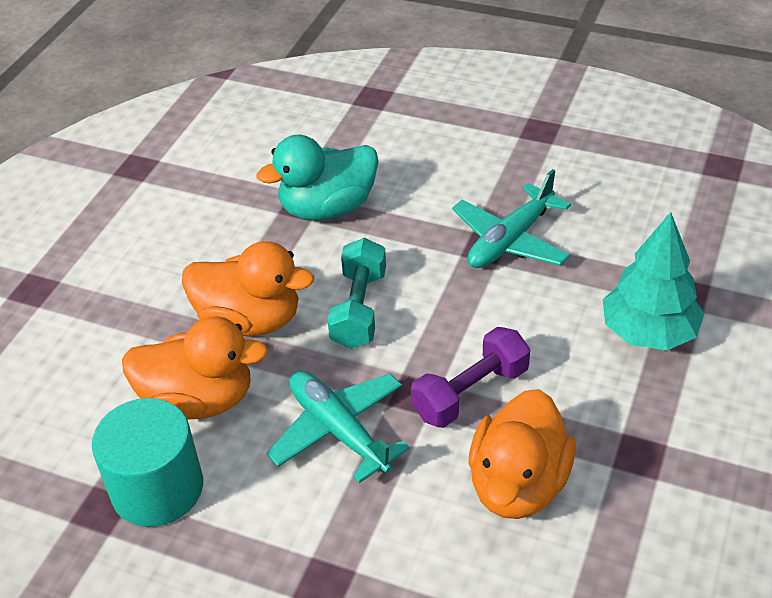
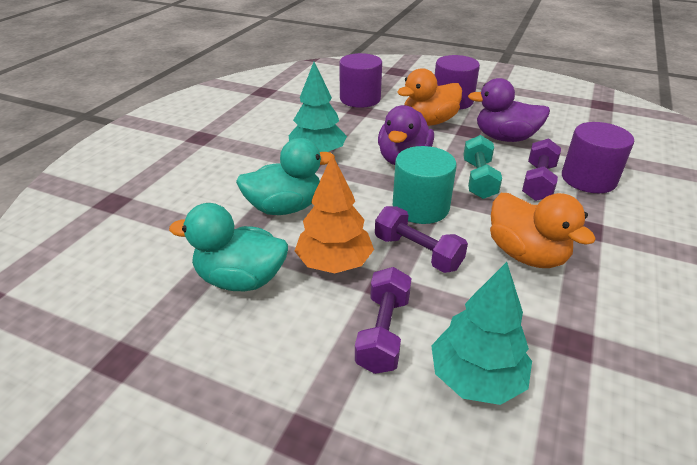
orange duck: [122,316,268,420] [182,241,314,336] [468,389,576,519] = 3 -> [397,68,462,126] [490,193,596,268] = 2
orange tree: none = 0 -> [295,155,374,273] = 1
purple cylinder: none = 0 -> [339,53,382,108] [435,55,480,110] [562,122,634,193] = 3
purple duck: none = 0 -> [378,105,434,165] [468,78,550,142] = 2
purple dumbbell: [411,327,530,428] = 1 -> [355,267,411,374] [375,206,468,273] [522,138,561,201] = 3
turquoise duck: [256,135,379,221] = 1 -> [169,203,288,291] [236,138,335,215] = 2
turquoise plane: [266,371,410,483] [452,169,571,268] = 2 -> none = 0
turquoise tree: [603,212,705,350] = 1 -> [289,62,347,152] [431,262,532,405] = 2

